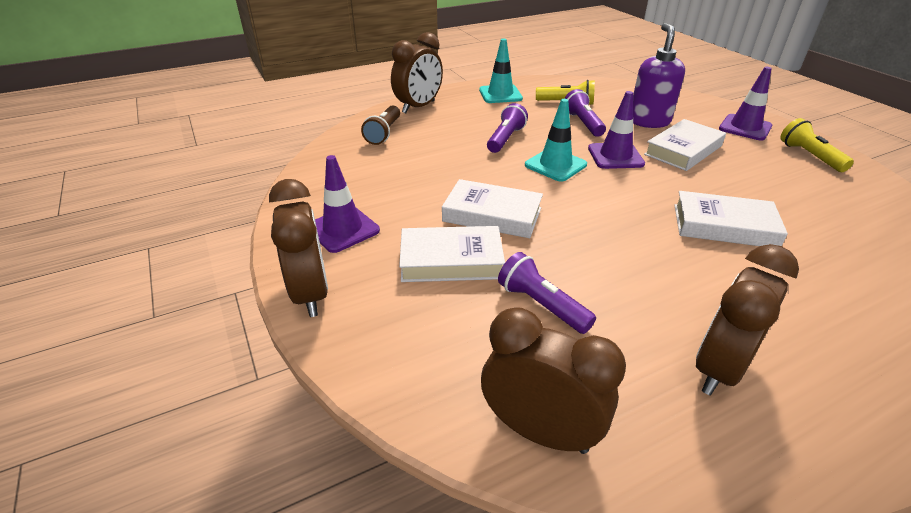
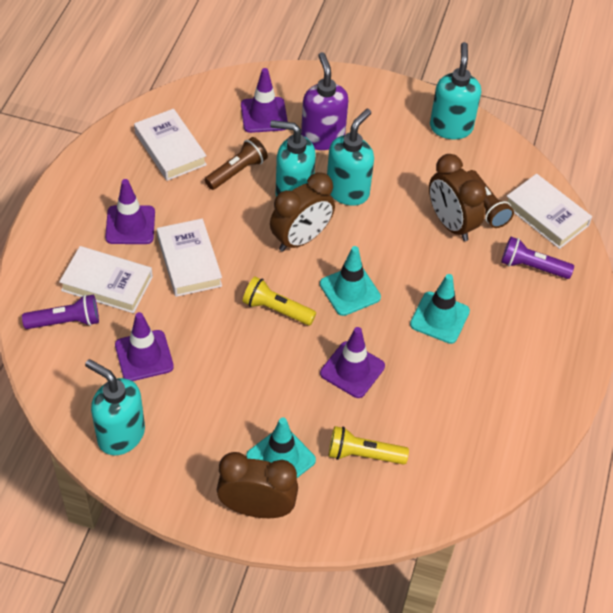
brown clock: [269,179,328,317] [391,32,443,113] [481,308,626,454] [696,244,799,396] = 4 -> [217,452,298,518] [270,172,335,252] [429,154,486,241] = 3
brown flashlight: [361,106,400,145] = 1 -> [205,137,268,190] [467,170,514,228] = 2
purple flashlight: [487,103,528,153] [498,252,596,334] [564,89,606,137] = 3 -> [22,295,99,329] [501,237,574,279] = 2
purple traffic cone: [315,155,380,253] [588,91,645,169] [719,67,772,141] = 3 -> [105,179,155,244] [115,312,174,381] [241,68,288,133] [320,327,385,398] = 4
turquoise soap dispenser: none = 0 -> [85,359,145,455] [270,120,316,197] [327,109,374,206] [430,42,481,139] = 4
turquoise traffic cone: [479,39,523,103] [525,99,587,182] = 2 -> [246,417,316,478] [320,246,381,316] [410,274,470,344] = 3

